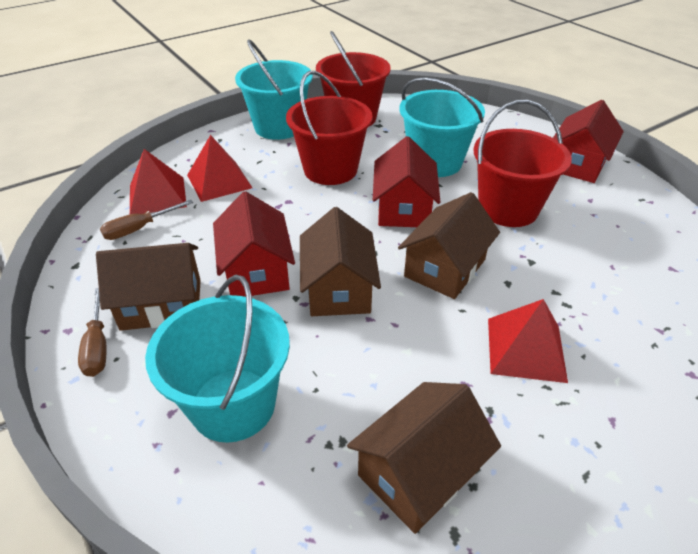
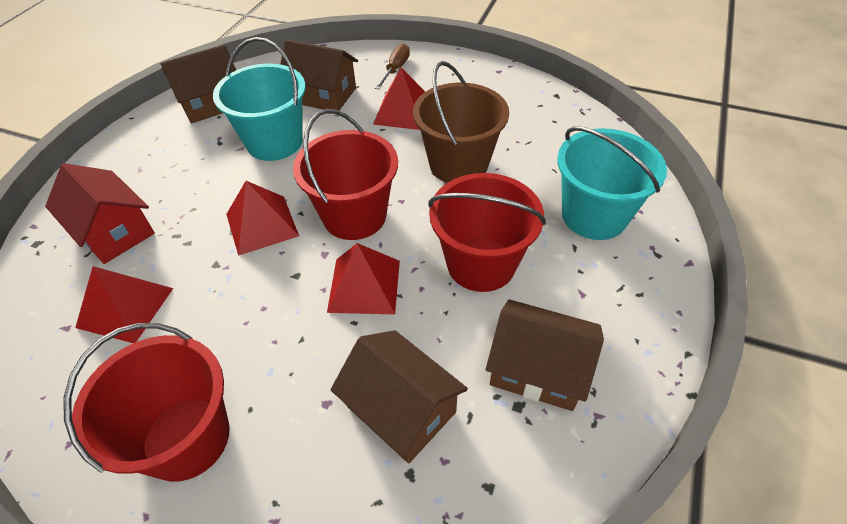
brown bucket: none = 0 -> [413,61,509,183] = 1
brown screwdriver: [78,288,106,377] [100,200,193,240] = 2 -> [375,44,410,89] = 1
red house: [213,191,295,297] [373,136,440,227] [553,100,624,183] = 3 -> [45,163,155,264] = 1
red pyramid: [130,149,187,214] [187,135,252,202] [488,299,568,383] = 3 -> [75,266,173,343] [226,181,299,256] [327,243,400,314] [373,67,425,130] = 4
turquoise bucket: [145,274,290,443] [235,39,313,140] [400,77,485,177] = 3 -> [213,37,306,161] [557,126,667,240] = 2

